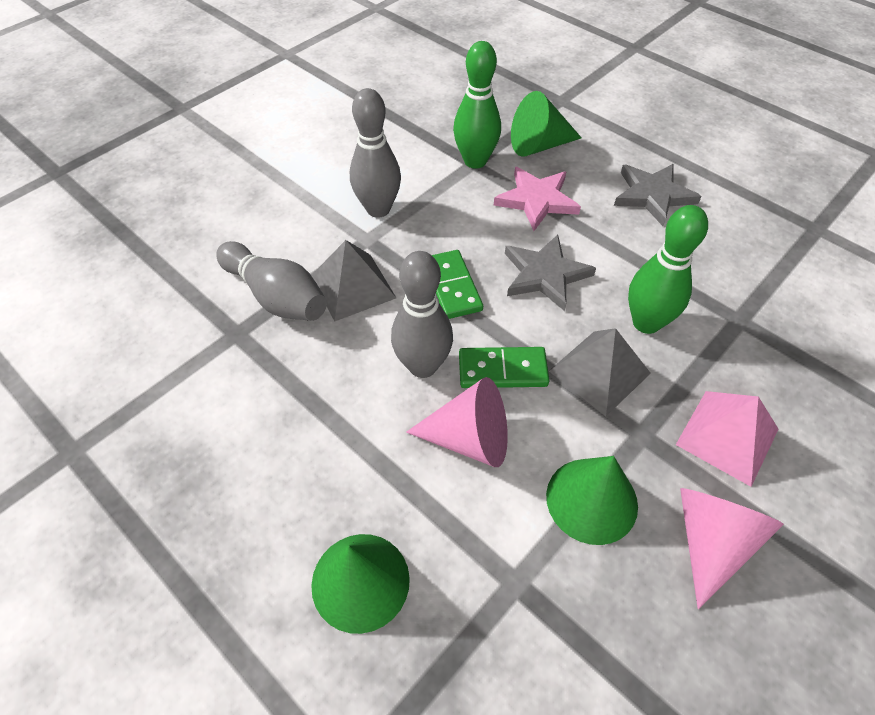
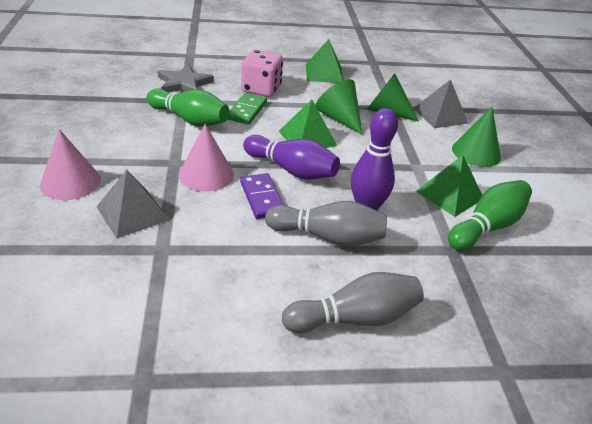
green domino: [432,250,483,319] [459,347,549,388] = 2 -> [228,92,267,124] = 1
green pyramid: none = 0 -> [278,100,337,148] [306,39,344,83] [416,155,482,217] = 3
grey bowling pin: [216,241,327,321] [350,88,401,218] [391,251,453,378] = 3 -> [265,201,387,247] [282,272,424,333] = 2
grey star: [505,235,596,311] [614,164,702,226] = 2 -> [158,64,214,92] = 1
pink dice: none = 0 -> [241,50,283,97] = 1
pink pyramid: [676,391,778,487] = 1 -> none = 0
pink star: [494,167,581,231] = 1 -> none = 0
purple bowling pin: none = 0 -> [243,135,340,180] [351,108,398,211] = 2
purple domino: none = 0 -> [240,173,284,219] = 1

